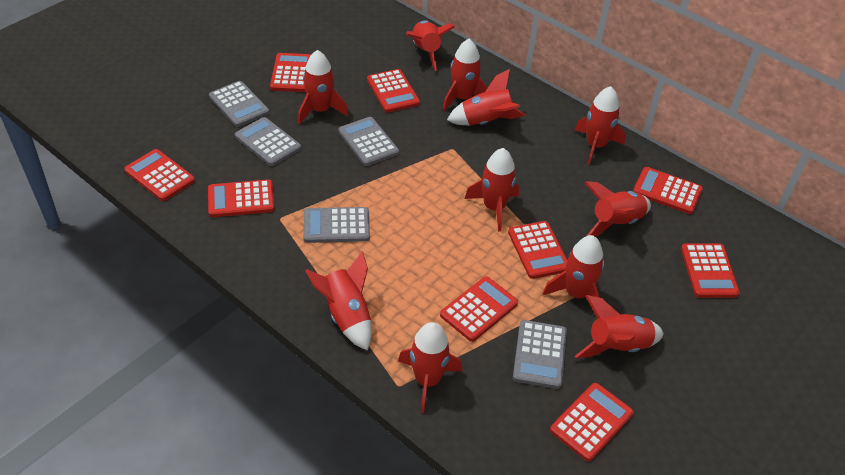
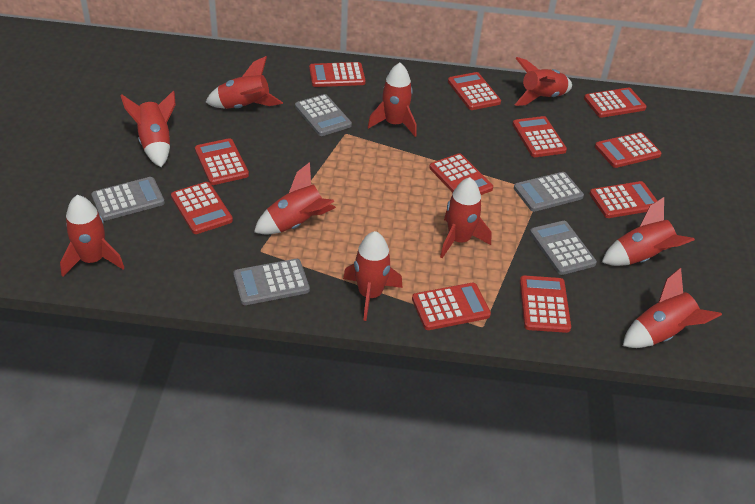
red calculator: [124,149,195,201] [208,179,275,217] [270,53,311,92] [367,69,420,113] [440,277,518,342] [508,221,567,279] [550,383,634,461] [633,167,703,214] [681,243,740,298] = 9 -> [171,182,233,234] [195,138,249,185] [309,62,366,87] [412,283,491,330] [429,153,493,195] [448,72,501,110] [512,116,567,157] [520,276,571,333] [584,87,647,118] [589,181,657,218] [595,132,662,168] = 11
red rocket: [298,50,348,124] [305,251,372,350] [398,322,463,413] [406,20,455,71] [443,39,487,111] [447,69,525,126] [465,148,519,231] [542,235,604,318] [574,86,626,165] [575,295,664,358] [584,181,651,237] = 11 -> [60,195,124,277] [120,90,176,167] [205,56,283,109] [254,162,336,235] [343,231,403,321] [367,63,417,137] [440,177,491,258] [515,57,572,106] [602,197,695,266] [623,268,722,348] = 10

